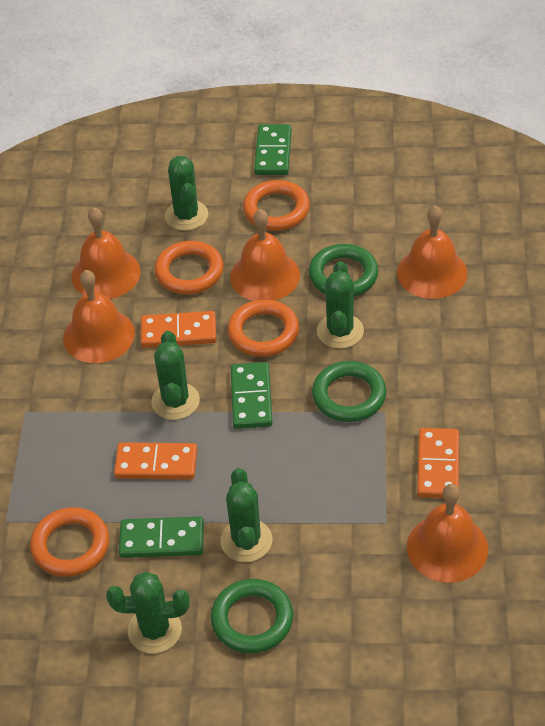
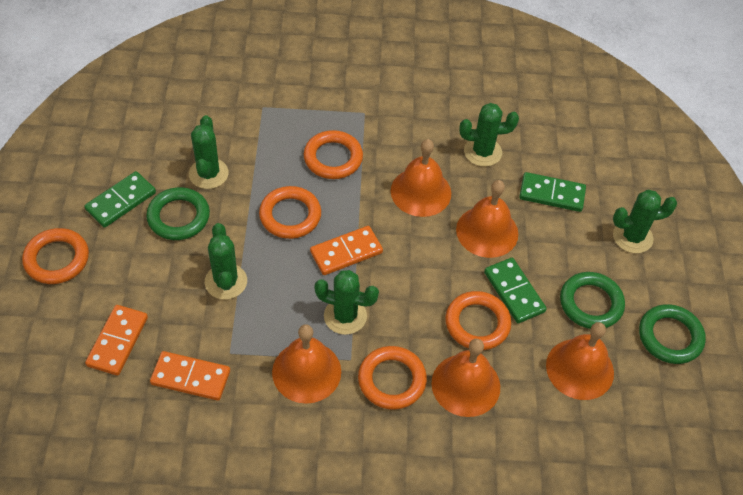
orange ring: [30,507,109,577] [155,241,224,294] [228,300,299,357] [243,180,310,231] = 4 -> [22,228,89,284] [259,186,321,239] [304,130,363,179] [358,346,427,410] [445,291,511,350] = 5

